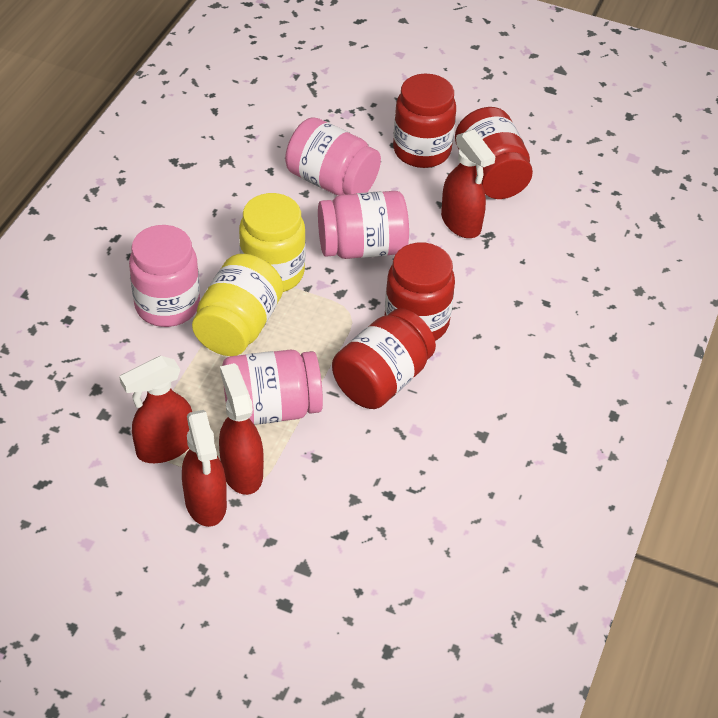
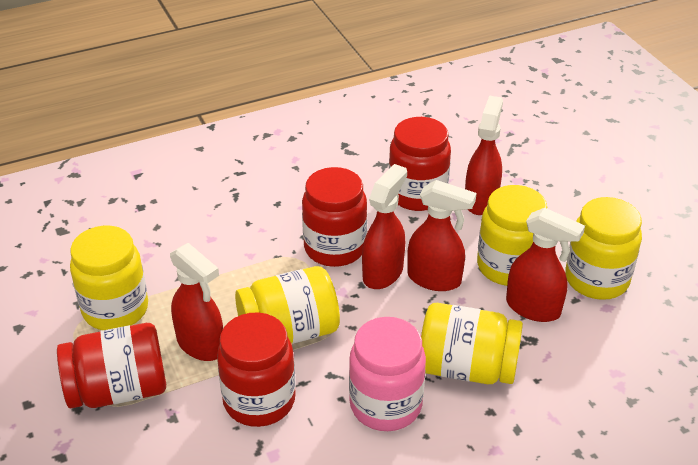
pink jar: [129,225,200,327] [222,350,323,425] [285,117,381,196] [318,191,409,259] = 4 -> [349,317,426,431] = 1
red spray bottle: [119,356,192,463] [182,410,227,527] [219,363,264,495] [441,129,496,238] = 4 -> [170,243,223,361] [362,164,407,289] [407,180,476,291] [465,96,503,215] [506,208,585,322] = 5
yellow jar: [192,254,283,356] [239,193,306,292] = 2 -> [70,226,148,330] [235,266,340,344] [421,303,523,384] [477,185,547,286] [565,197,642,300] = 5

